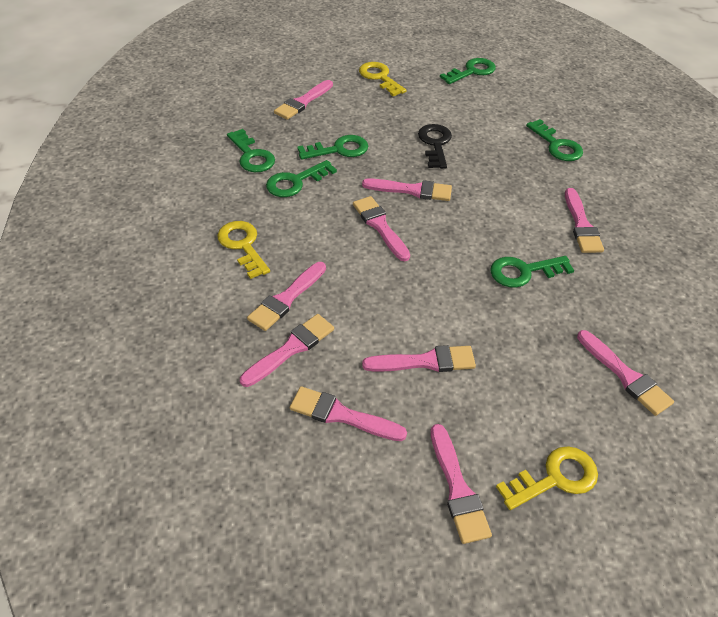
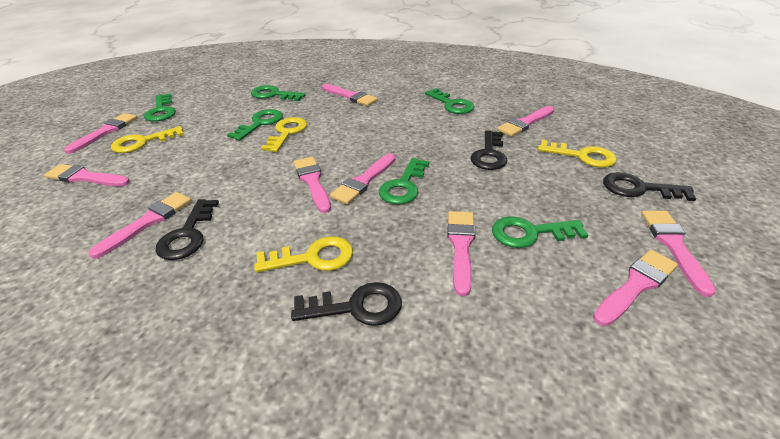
black key: [418,124,452,169] = 1 -> [156,199,219,260] [291,282,402,326] [471,130,507,170] [603,172,696,201] = 4
yellow key: [217,221,270,279] [359,62,407,96] [496,446,598,510] = 3 -> [111,126,184,153] [254,236,353,273] [261,117,307,152] [538,140,617,168] = 4

